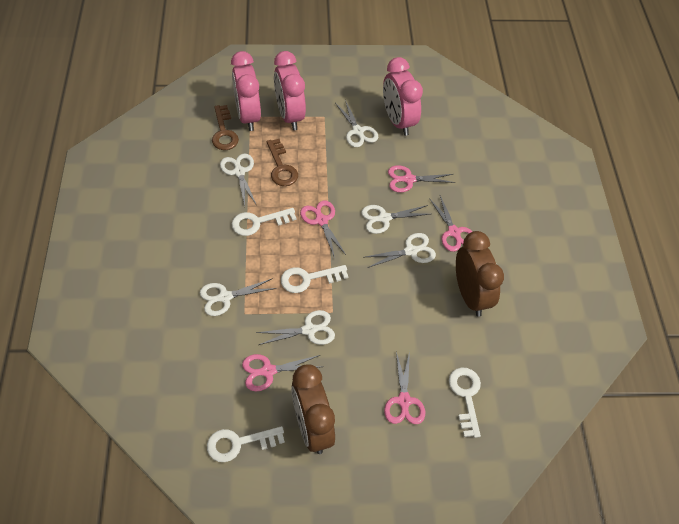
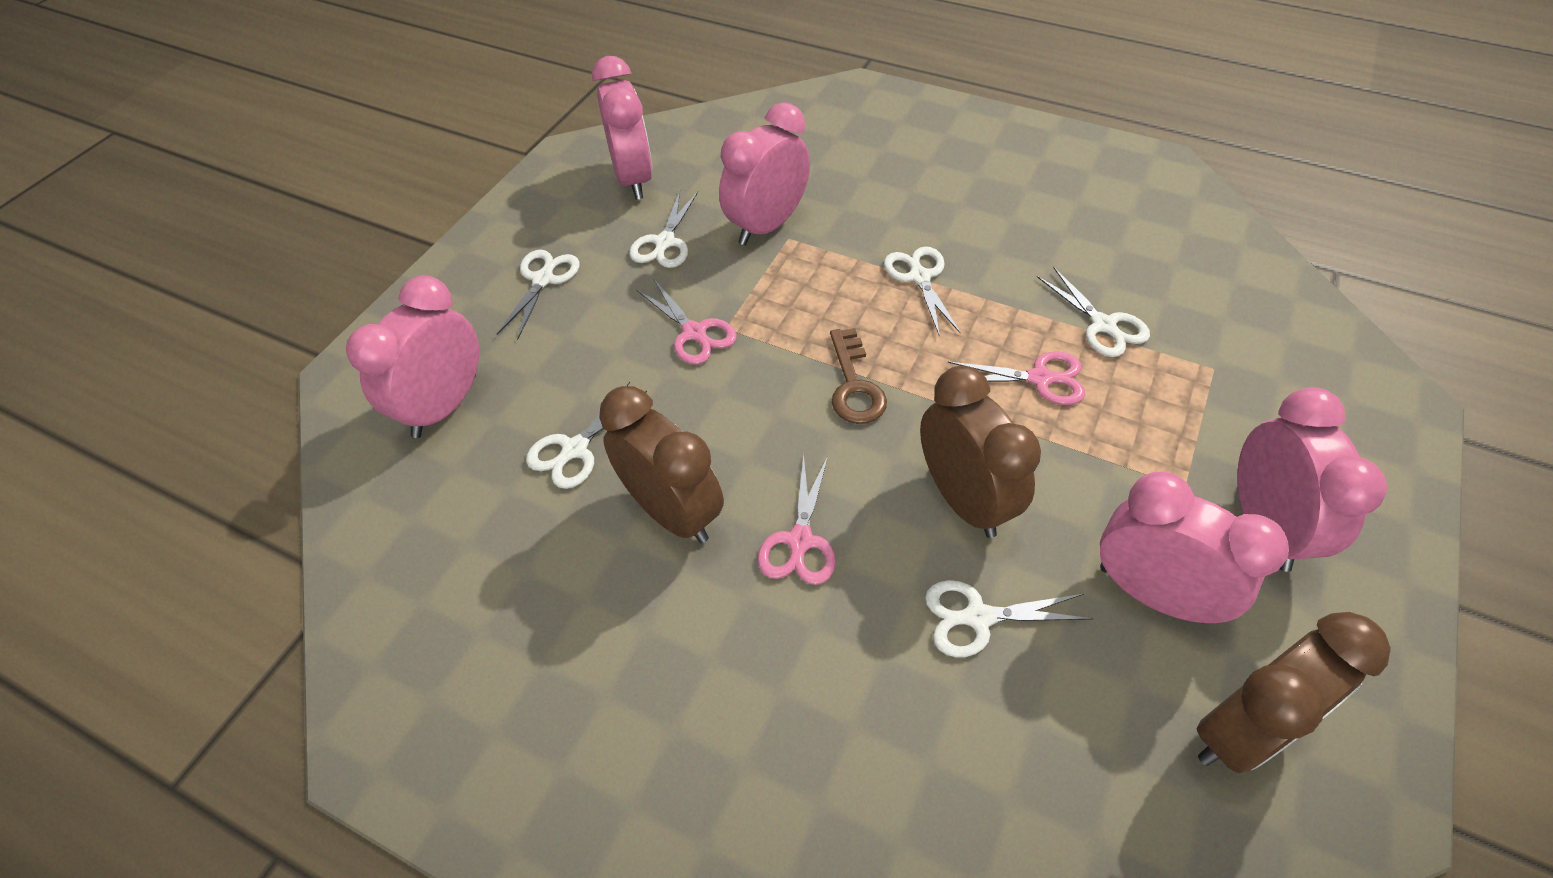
brown clock: [291,364,335,454] [456,231,504,317] = 2 -> [599,386,724,543] [920,366,1041,538] [1197,612,1391,774] = 3
brown key: [212,105,239,150] [266,139,298,186] = 2 -> [830,328,887,424] = 1
pink clock: [231,51,261,131] [274,51,306,130] [383,57,423,136] = 3 -> [346,275,479,438] [592,56,653,200] [719,102,810,245] [1100,471,1289,624] [1237,387,1387,572] = 5
pink scissors: [242,354,322,391] [300,201,346,258] [384,351,425,424] [388,165,456,193] [429,195,473,252] = 5 -> [637,280,737,365] [757,454,836,585] [948,351,1086,405] = 3
white key: [207,426,285,462] [232,208,296,236] [281,265,348,293] [449,368,481,438] = 4 -> none = 0

